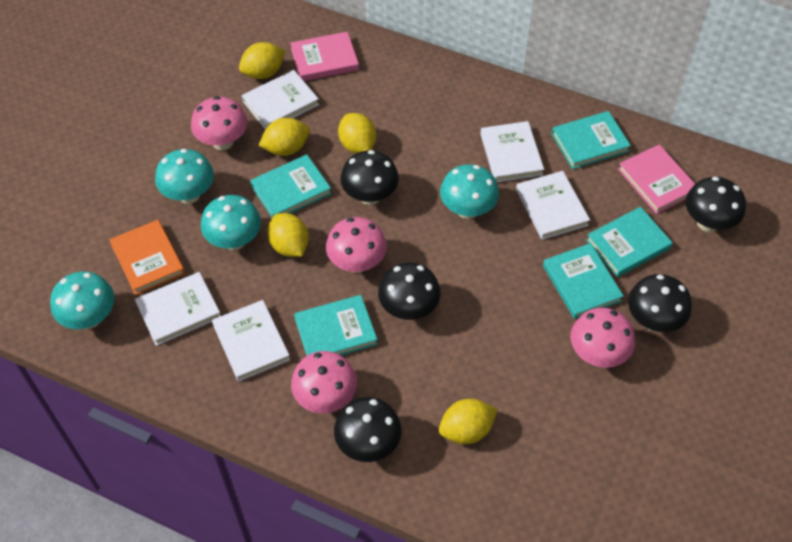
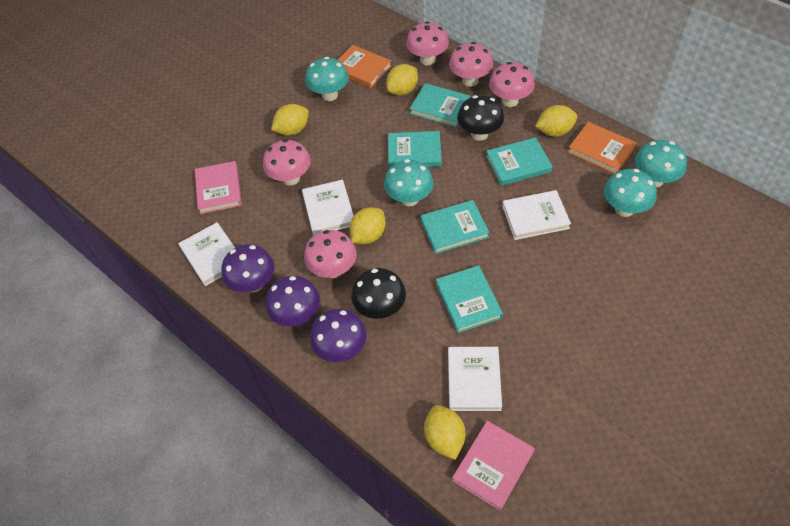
black mushroom: [334,397,402,462] [340,150,399,205] [378,262,441,320] [628,274,692,332] [686,177,746,232] = 5 -> [351,268,406,319] [457,95,504,141] = 2
orange book: [109,220,185,295] = 1 -> [338,45,391,88] [568,122,637,173] = 2
pink mushroom: [191,96,247,151] [291,351,357,413] [326,217,387,273] [571,308,635,368] = 4 -> [263,139,311,186] [304,230,357,278] [406,21,449,65] [449,42,493,87] [489,62,535,107] = 5
purple mushroom: none = 0 -> [221,244,274,293] [266,276,320,327] [310,309,367,362] = 3
white book: [135,272,221,346] [212,300,290,382] [242,70,319,130] [480,121,544,182] [516,171,590,240] = 5 -> [178,222,235,286] [302,179,354,236] [448,347,502,411] [502,190,571,240] = 4

